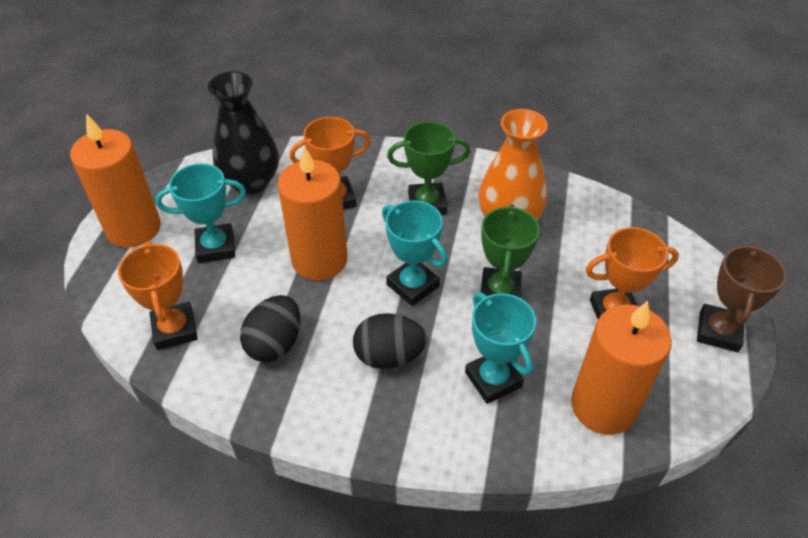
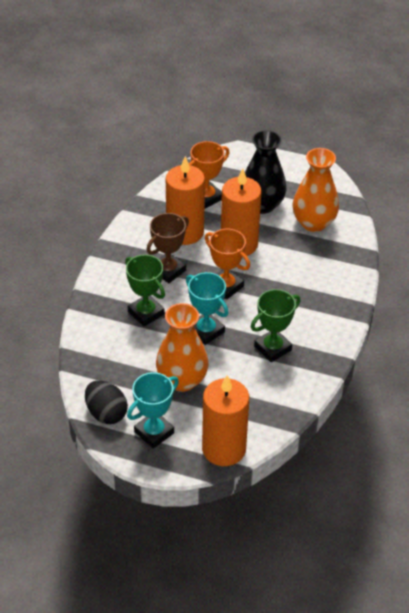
black egg: [240,295,300,362] [353,313,427,369] = 2 -> [85,381,128,424] = 1
orange trophy: [118,242,198,350] [289,117,371,210] [586,227,679,319] = 3 -> [189,141,230,209] [205,229,250,300] = 2
orange vase: [478,109,548,220] = 1 -> [156,303,209,392] [292,148,339,232] = 2
turquoise trophy: [155,163,246,263] [382,201,447,306] [465,292,536,404] = 3 -> [127,372,179,449] [186,272,229,345] = 2

